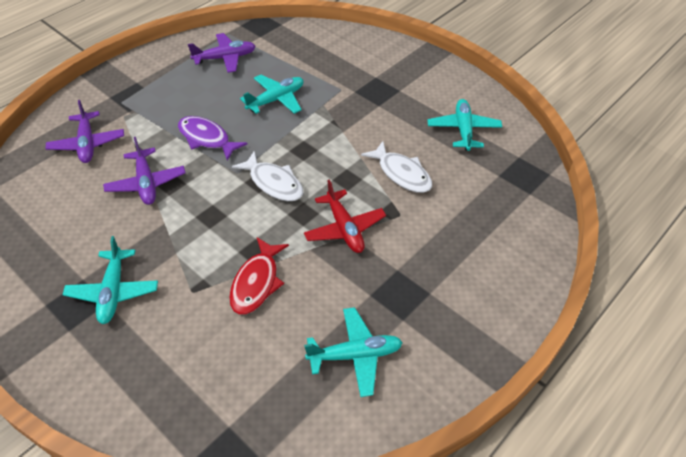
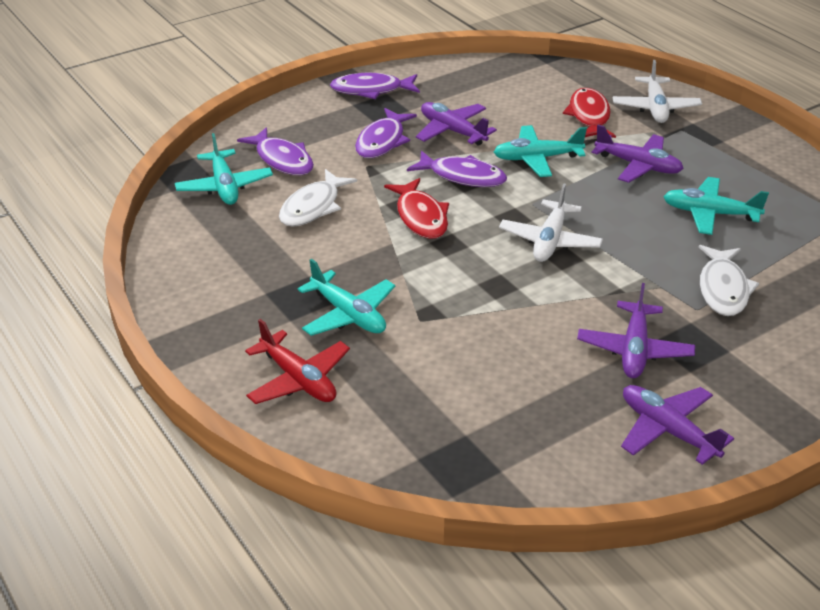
purple fish: [178,116,247,161] = 1 -> [237,127,314,175] [330,73,420,99] [355,108,417,158] [407,150,507,187] = 4
purple plane: [46,100,124,163] [103,137,185,205] [188,33,256,73] = 3 -> [416,102,497,145] [577,283,695,378] [591,125,684,183] [621,385,734,465] = 4
red fish: [229,237,289,315] = 1 -> [384,178,449,239] [563,88,616,138] = 2
white plane: none = 0 -> [499,184,603,262] [613,60,702,123] = 2

